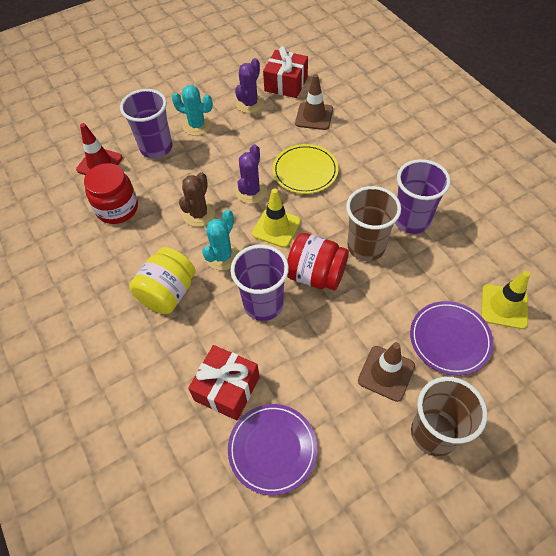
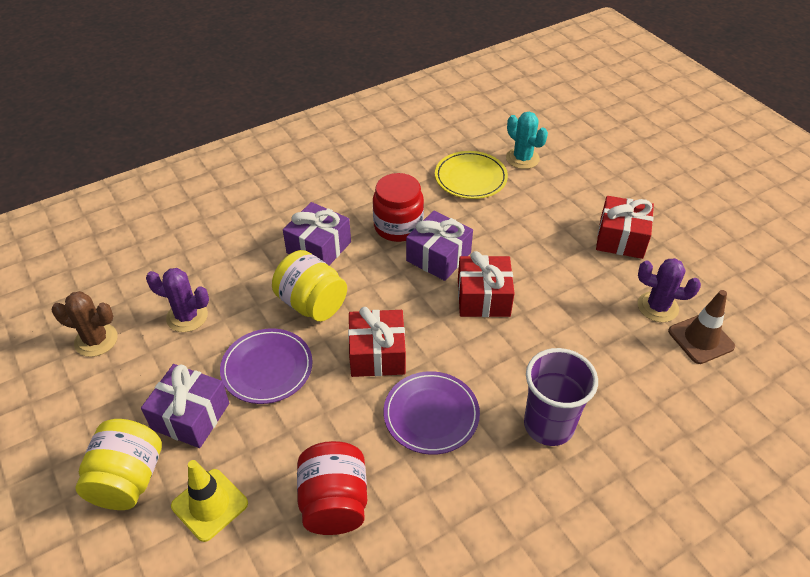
brown cup: [346,186,401,261] [411,377,488,456] = 2 -> none = 0
brown traffic cone: [295,74,333,130] [358,342,415,402] = 2 -> [668,290,735,364] = 1
purple cup: [120,89,172,159] [231,244,289,321] [395,159,451,234] = 3 -> [524,348,598,446] = 1
purple gift: none = 0 -> [141,364,229,448] [283,202,351,265] [406,211,473,281] = 3
red gift: [188,345,260,421] [263,46,308,98] = 2 -> [348,307,406,377] [458,251,515,317] [596,196,654,259] = 3
red traffic cone: [76,123,123,175] = 1 -> none = 0
turquoise cactus: [172,85,213,136] [202,210,239,271] = 2 -> [506,112,548,169] = 1
yellow jar: [129,247,196,314] = 1 -> [76,419,162,510] [272,250,347,321] = 2
yellow traffic cone: [252,188,301,248] [481,271,530,329] = 2 -> [171,460,248,542] = 1

